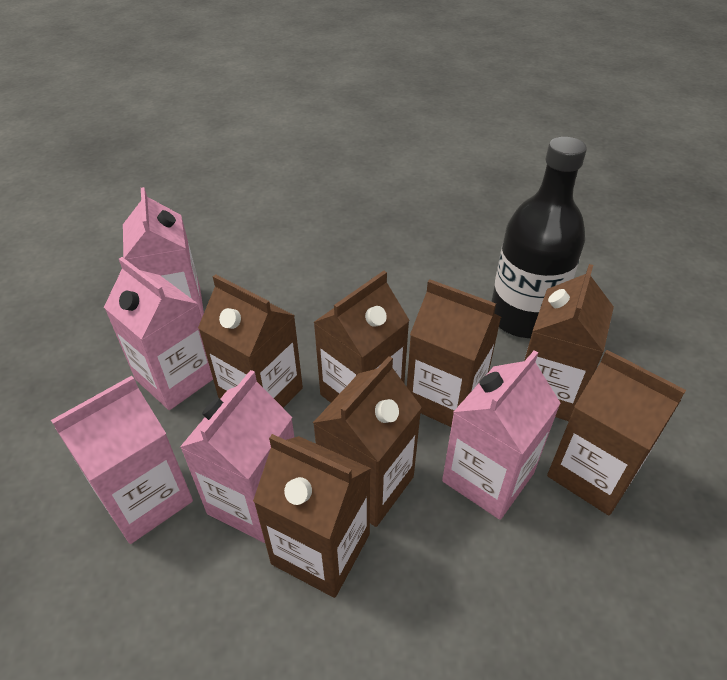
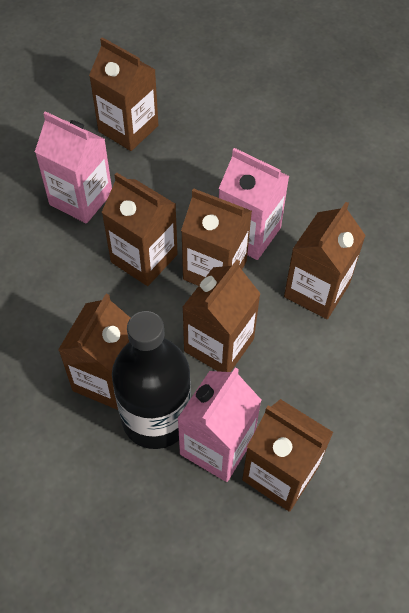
pink carton: [51,376,193,544] [104,257,213,410] [123,187,204,318] [180,370,294,543] [442,350,561,520] = 5 -> [35,111,112,224] [177,367,261,482] [219,148,289,260] = 3

